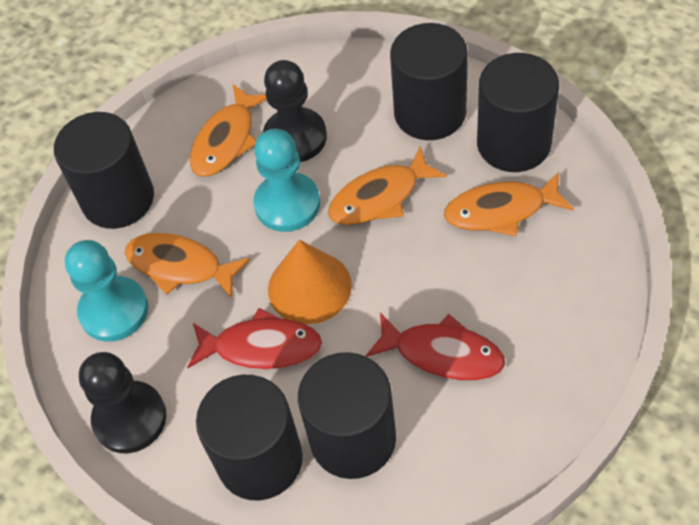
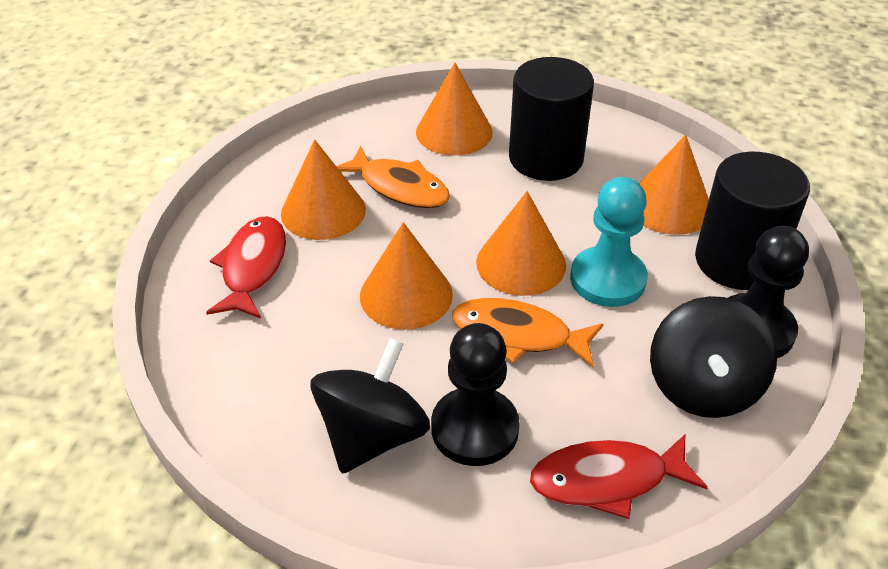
black cylinder: [54,112,154,229] [196,375,303,500] [298,352,396,479] [390,23,468,140] [477,53,559,172] = 5 -> [509,57,594,181] [695,152,810,290] = 2
black spinning top: none = 0 -> [310,338,430,473] [650,296,777,418] = 2
orange cone: [268,240,352,324] = 1 -> [281,140,366,240] [360,222,453,330] [416,63,493,155] [476,191,566,296] [639,135,709,235] = 5
orange fish: [125,233,250,299] [190,84,267,177] [328,146,447,225] [444,172,574,236] = 4 -> [336,146,450,208] [453,298,603,367] = 2
turquoise pawn: [65,240,148,342] [253,129,320,232] = 2 -> [570,177,648,307] = 1

